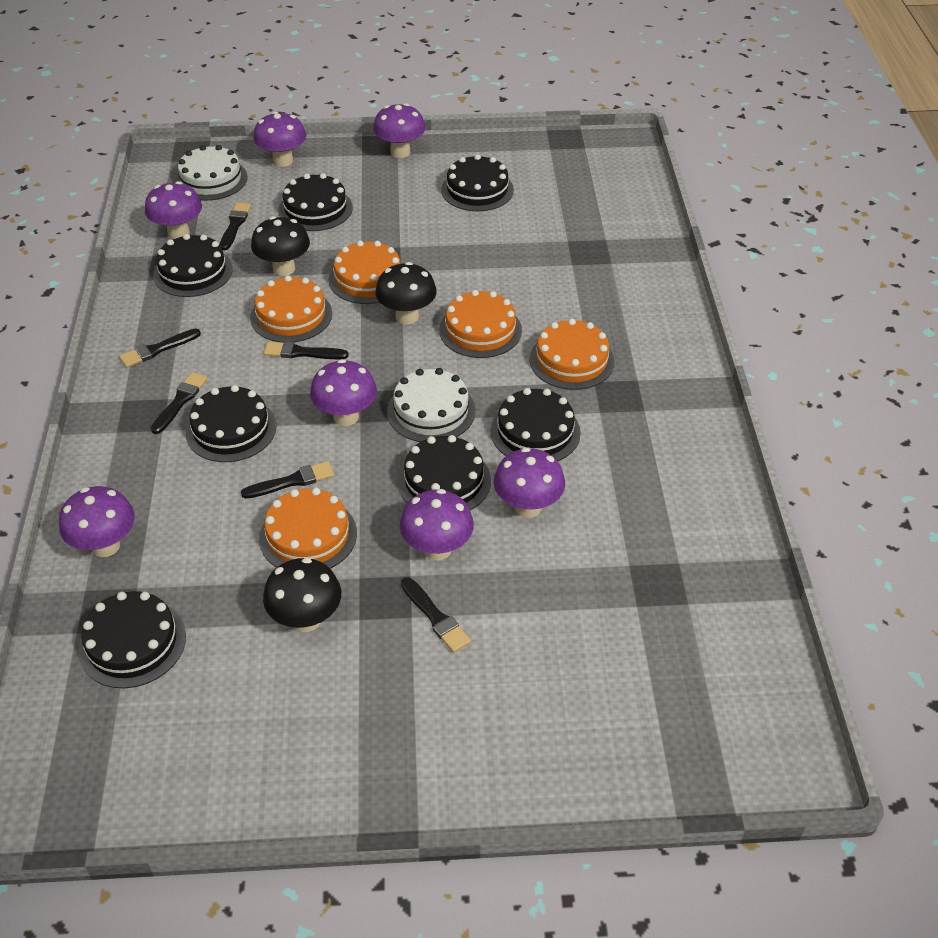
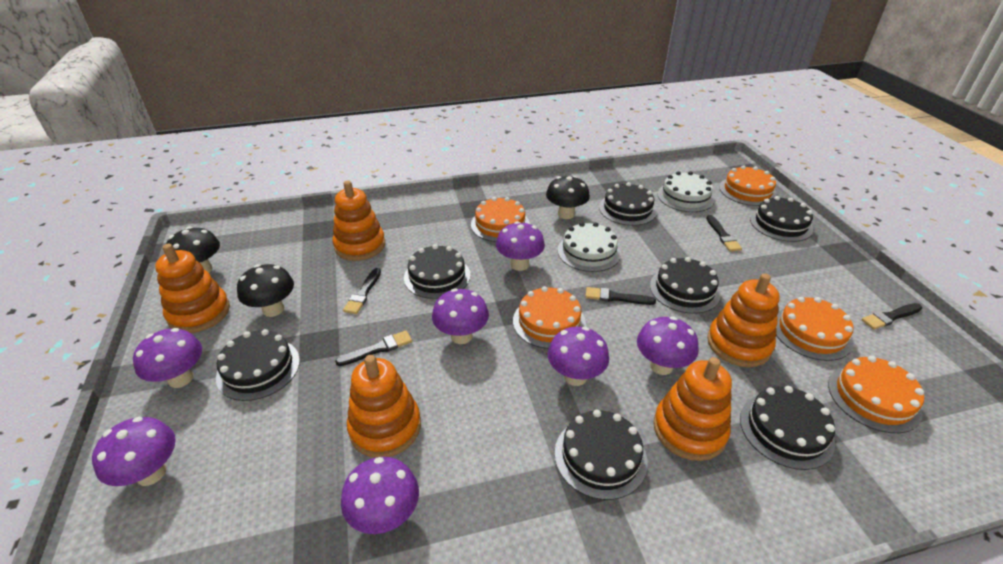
black brush: [119,328,201,368] [151,372,208,434] [220,203,251,250] [241,461,334,499] [264,341,349,359] [401,577,471,652] = 6 -> [335,331,412,366] [343,268,381,314] [585,287,656,305] [706,215,742,251] [861,303,922,330] = 5
orange stacking toy: none = 0 -> [155,244,230,333] [333,180,385,261] [347,355,421,458] [653,357,732,461] [707,273,780,367] = 5

